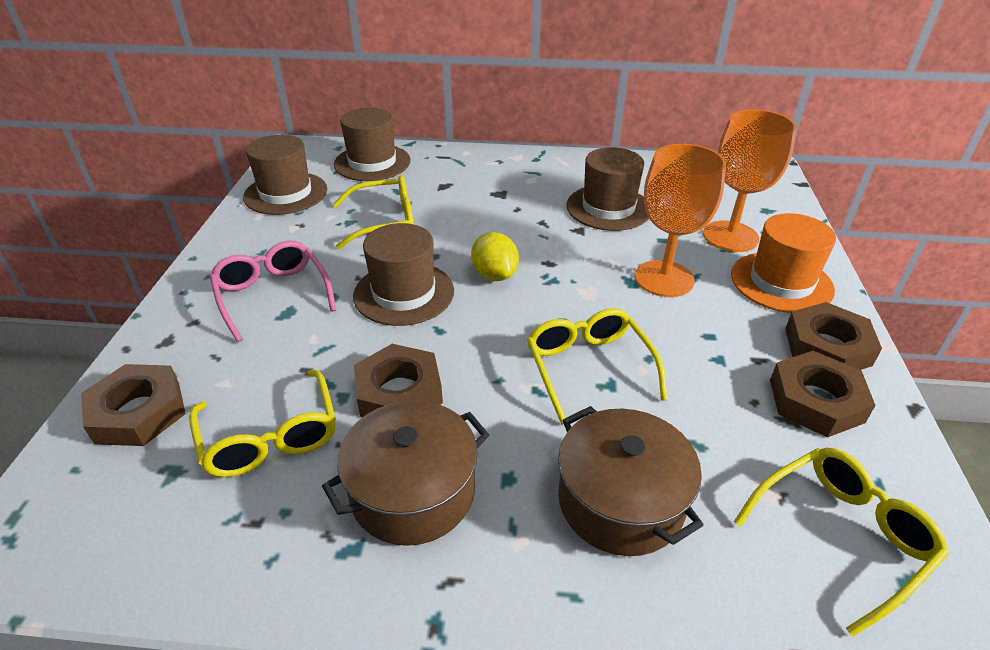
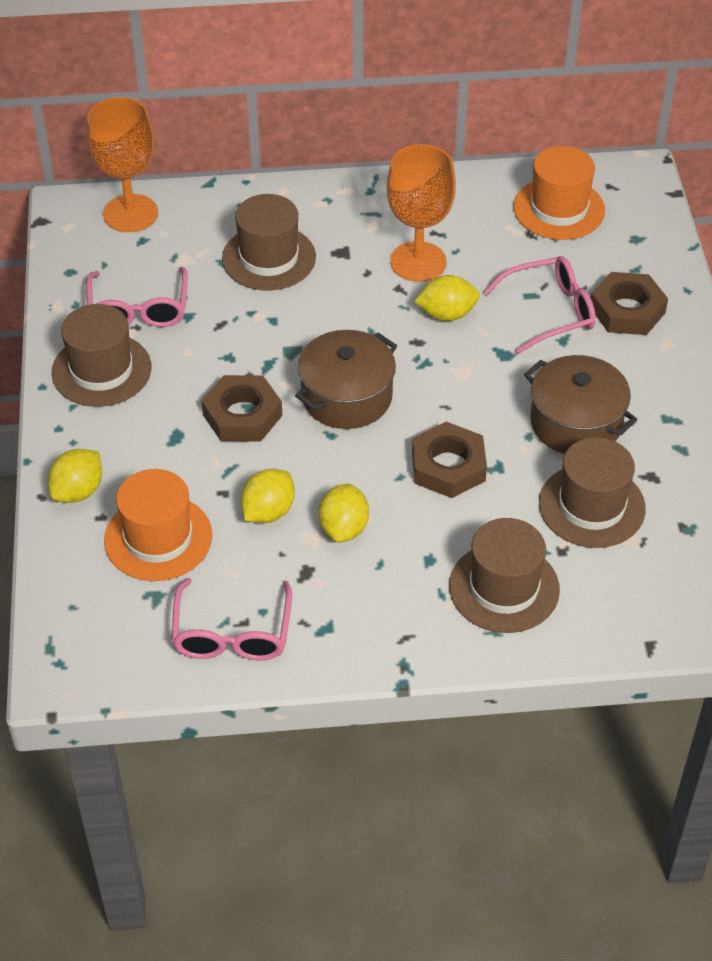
brown nut: [81,364,186,446] [354,344,443,417] [770,350,876,437] [785,302,882,370] = 4 -> [201,375,282,442] [412,422,487,498] [591,272,668,335] = 3
orange hat: [731,213,836,313] = 1 -> [104,469,212,581] [513,146,605,240] = 2
pink glasses: [210,241,336,342] = 1 -> [86,267,188,327] [172,578,292,661] [484,256,596,354] = 3
yellow glasses: [189,370,336,477] [333,175,414,249] [527,308,668,425] [734,447,949,637] = 4 -> none = 0
yellow lemon: [471,232,519,281] = 1 -> [48,449,102,503] [241,469,295,523] [318,483,369,543] [414,275,480,321] = 4

